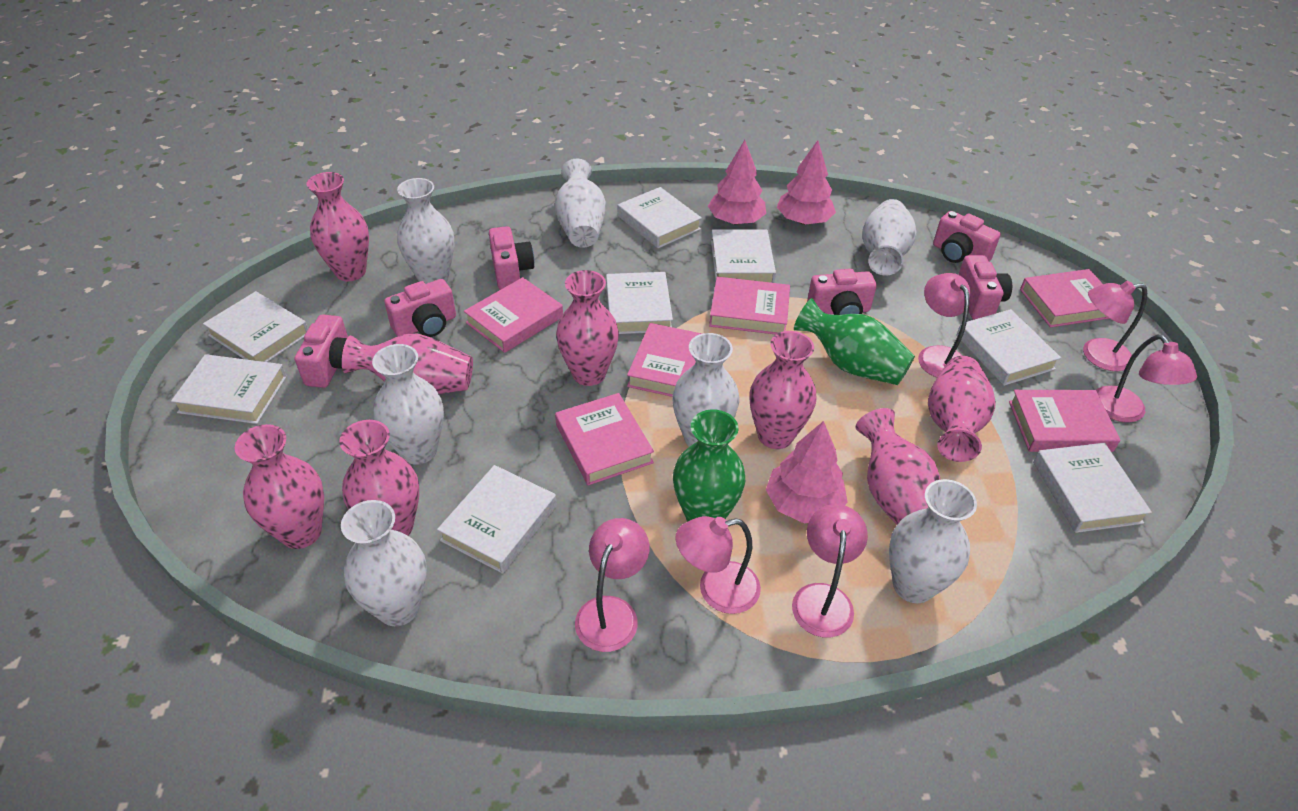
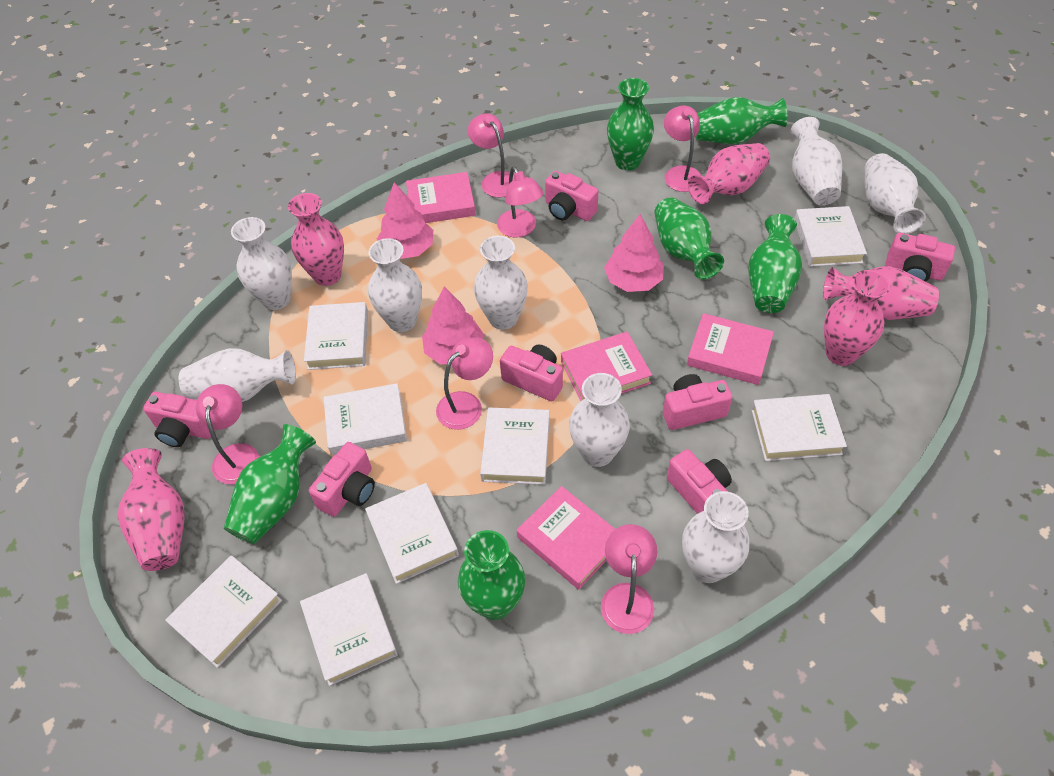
green vase: [673,409,745,522] [794,298,915,385] = 2 -> [224,424,316,544] [458,530,525,620] [607,78,654,171] [655,197,724,279] [695,97,787,144] [748,214,802,313] = 6
pink book: [464,277,563,353] [555,393,654,486] [627,323,702,397] [709,277,790,335] [1009,390,1120,452] [1020,269,1110,327] = 6 -> [406,172,476,223] [517,486,615,590] [561,332,652,401] [687,313,774,385] = 4
pink camera: [295,314,348,388] [384,279,456,337] [489,226,535,290] [807,269,877,315] [933,211,1001,263] [958,255,1012,320] = 6 -> [143,392,215,447] [309,442,375,517] [500,345,563,401] [545,171,598,221] [663,374,732,430] [667,449,732,514] [885,233,955,282] = 7
pink vase: [235,424,324,549] [307,172,369,281] [339,420,419,536] [342,334,473,394] [556,270,619,386] [749,331,817,449] [856,408,941,525] [928,356,996,462] = 8 -> [118,448,185,571] [288,193,344,286] [688,143,770,204] [823,266,939,320] [824,270,890,366] = 5
white vase: [341,500,427,626] [372,344,444,465] [397,178,454,284] [555,159,606,248] [672,333,739,446] [862,199,916,276] [889,479,977,603] = 7 -> [179,348,296,402] [231,217,292,310] [368,238,422,332] [474,236,528,330] [569,373,630,467] [682,491,749,583] [790,117,842,205] [865,153,926,234] = 8

